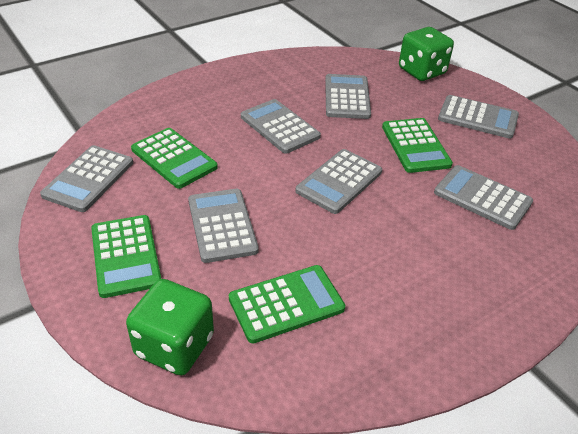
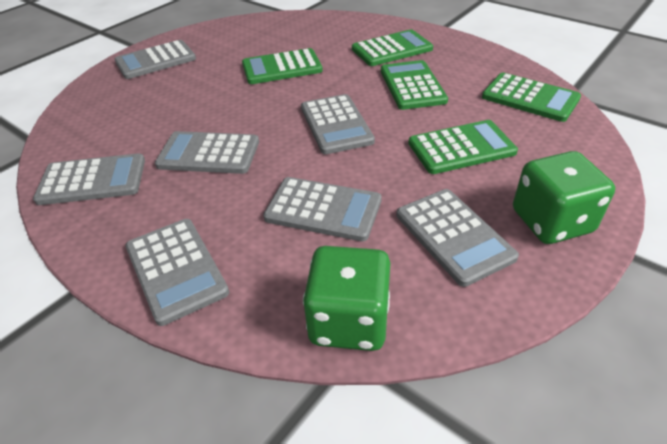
green calculator: [91,215,161,298] [131,128,218,189] [229,265,345,343] [382,118,453,173] = 4 -> [242,48,323,84] [352,29,433,66] [381,60,448,110] [408,120,518,174] [482,73,581,122] = 5

